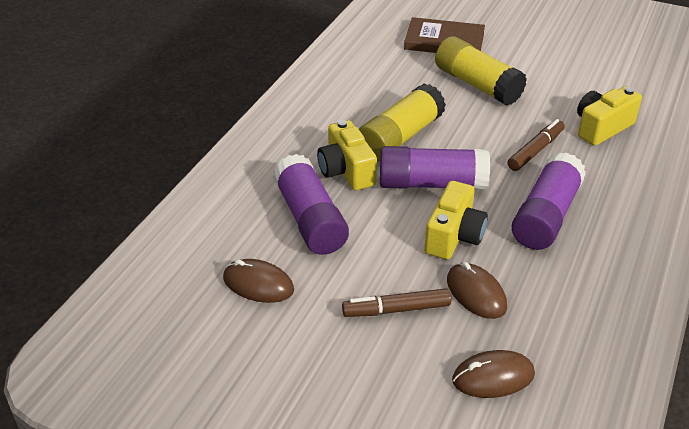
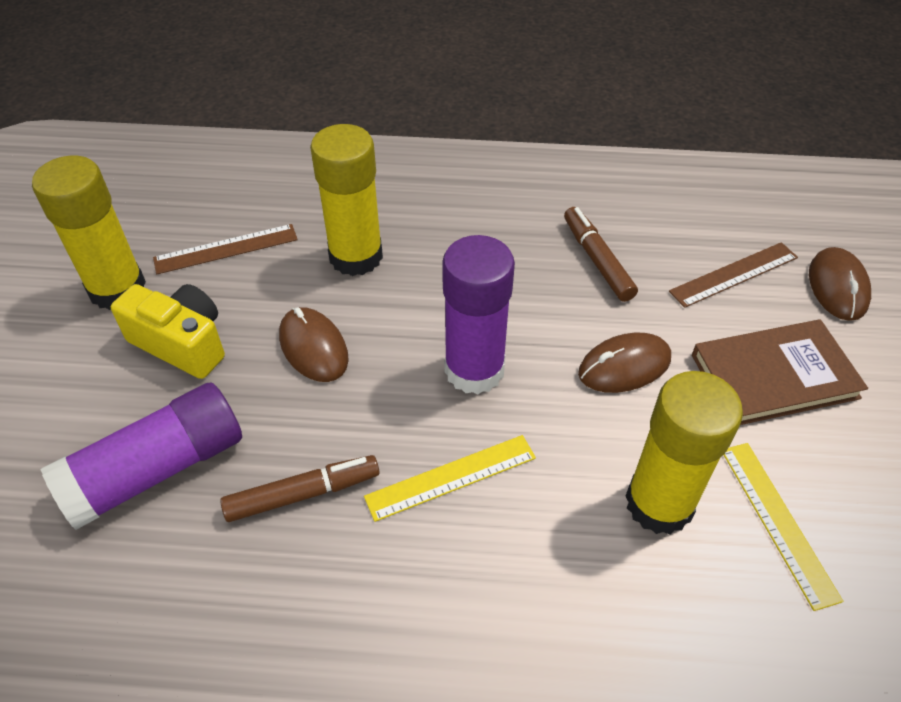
brown ruler: none = 0 -> [153,224,298,274] [669,242,798,308] = 2
purple glue stick: [273,154,349,255] [380,146,490,190] [511,152,586,250] = 3 -> [40,383,242,530] [442,235,515,394] = 2
yellow camera: [317,120,377,191] [424,181,488,260] [577,87,642,146] = 3 -> [111,284,225,379] = 1
yellow glue stick: [359,84,446,161] [435,36,527,105] = 2 -> [32,156,146,310] [310,124,383,276] [625,371,743,535] = 3
yellow ruler: none = 0 -> [364,435,536,522] [724,443,843,611] = 2

